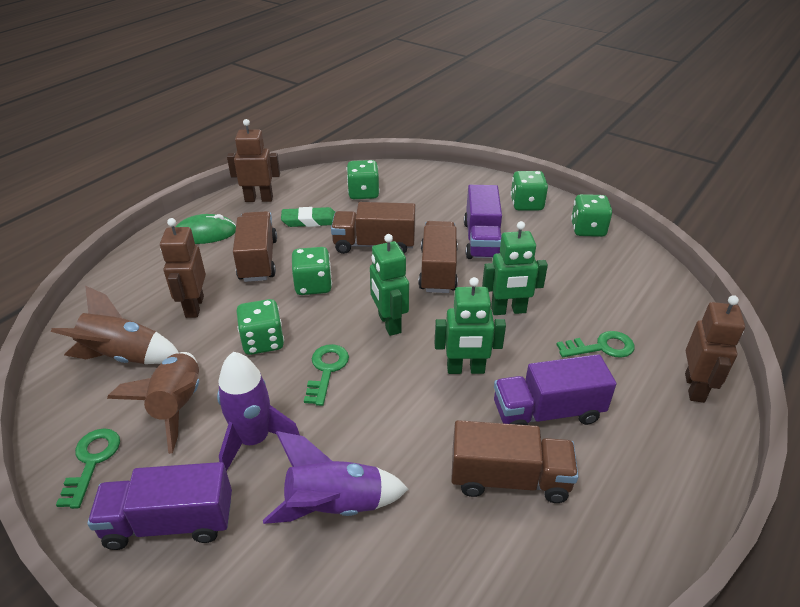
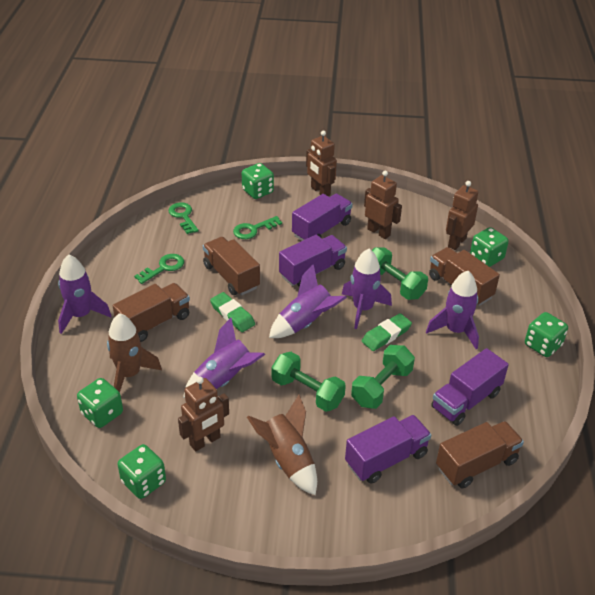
brown robot: [160,218,206,318] [227,119,280,202] [685,295,745,403] = 3 -> [178,377,229,451] [306,131,337,196] [364,171,402,239] [446,181,478,250] = 4
green dumbbell: none = 0 -> [272,352,346,412] [351,345,415,409] [372,247,428,300] = 3
green eraser: [281,207,335,227] = 1 -> [210,292,255,332] [362,313,412,351] = 2
green mouse: [176,214,236,244] = 1 -> none = 0
green robot: [370,234,409,336] [435,277,506,374] [482,221,548,315] = 3 -> none = 0
purple rocket: [217,352,300,471] [263,431,408,524] = 2 -> [58,254,112,334] [183,318,265,398] [269,264,347,338] [342,249,392,329] [426,271,479,349] = 5
purple truck: [87,462,232,550] [464,185,502,259] [494,354,616,425] = 3 -> [279,235,347,287] [292,194,353,241] [345,415,431,484] [431,348,509,426] = 4

